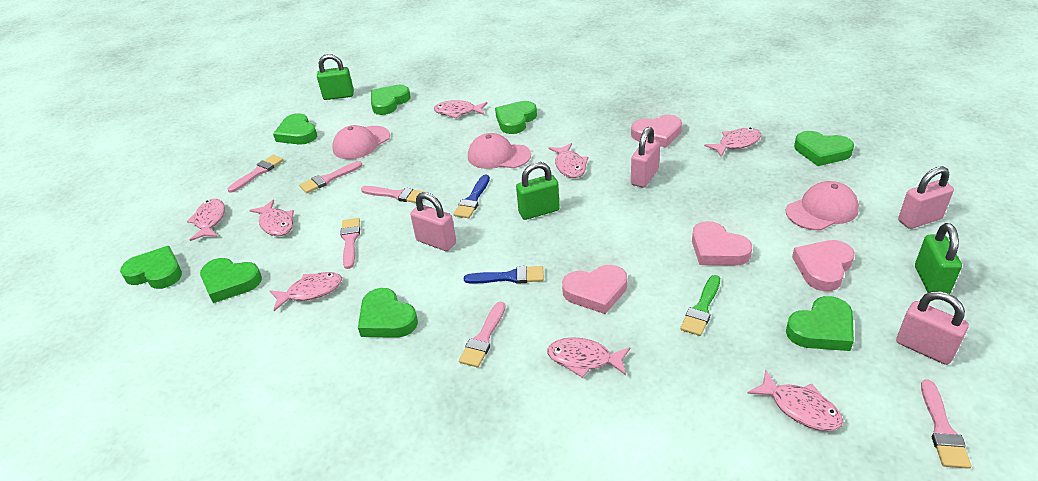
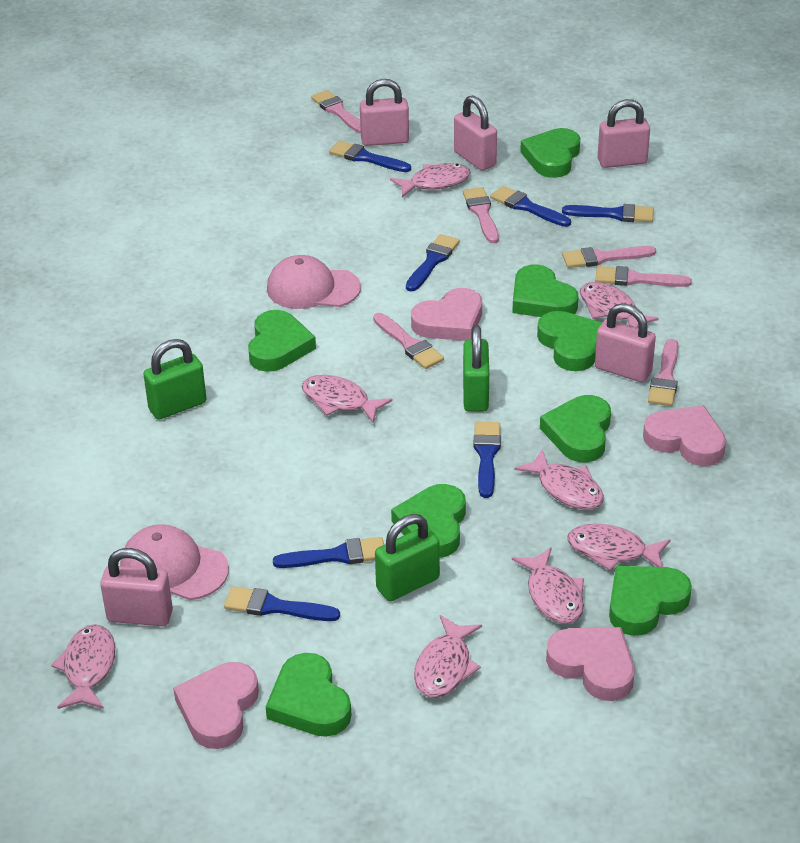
blue brush: [454,175,490,218] [464,266,544,284] = 2 -> [224,586,340,621] [273,537,384,568] [329,141,411,172] [406,234,460,292] [474,422,501,498] [490,186,571,227] [562,204,654,222] = 7
green brush: [680,275,720,336] = 1 -> none = 0
pink cap: [332,125,390,159] [468,133,531,169] [786,181,859,230] = 3 -> [120,524,229,600] [267,255,361,309] = 2
pink padlock: [410,192,456,251] [631,127,660,188] [896,291,969,365] [898,166,954,229] = 4 -> [100,548,173,626] [360,79,409,146] [454,95,497,171] [595,303,656,382] [598,99,650,168] = 5

